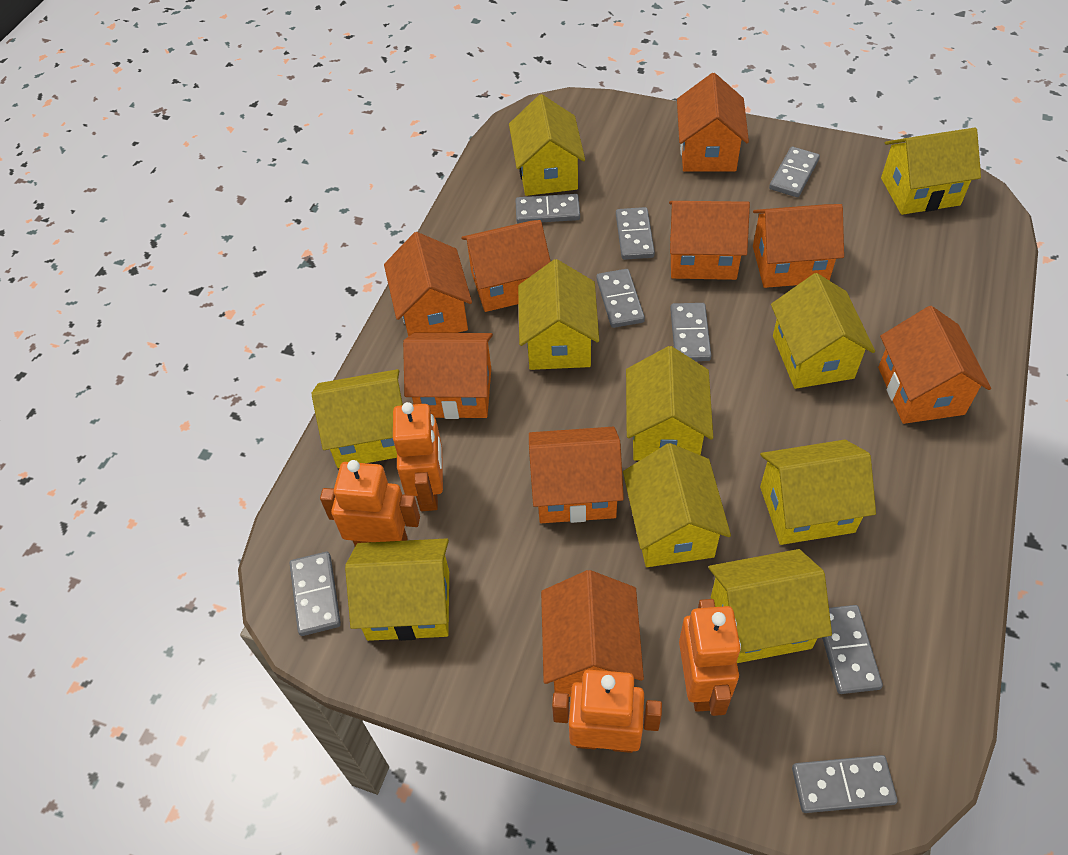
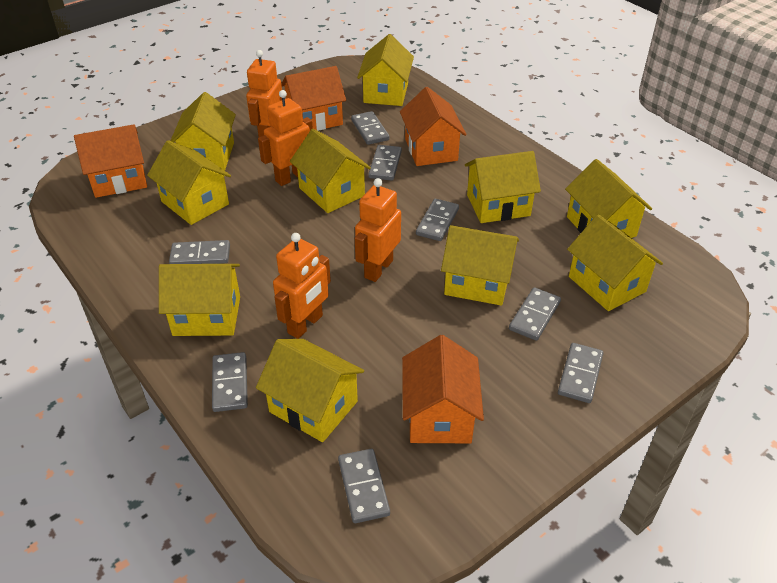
orange house: [384,232,472,337] [403,333,493,419] [461,220,551,312] [529,427,624,523] [541,570,644,697] [669,201,750,280] [677,73,749,172] [753,204,844,288] [878,306,991,424] = 9 -> [74,124,147,198] [281,66,346,131] [400,87,466,166] [402,335,484,443] = 4

